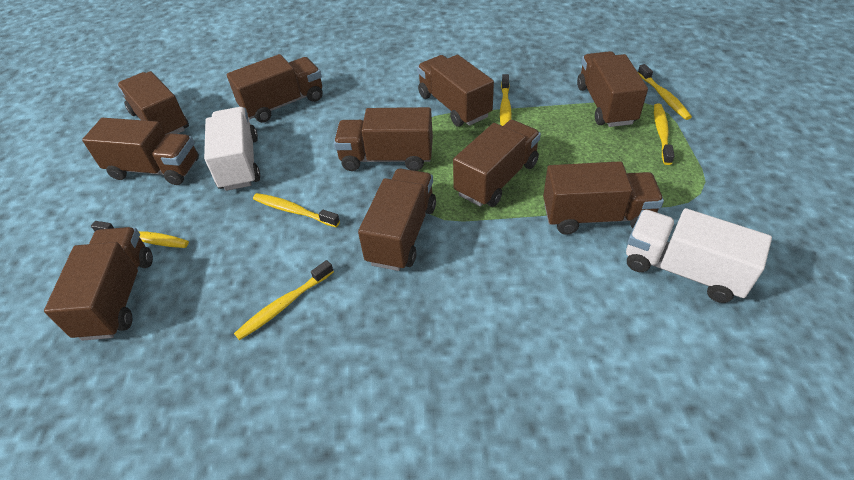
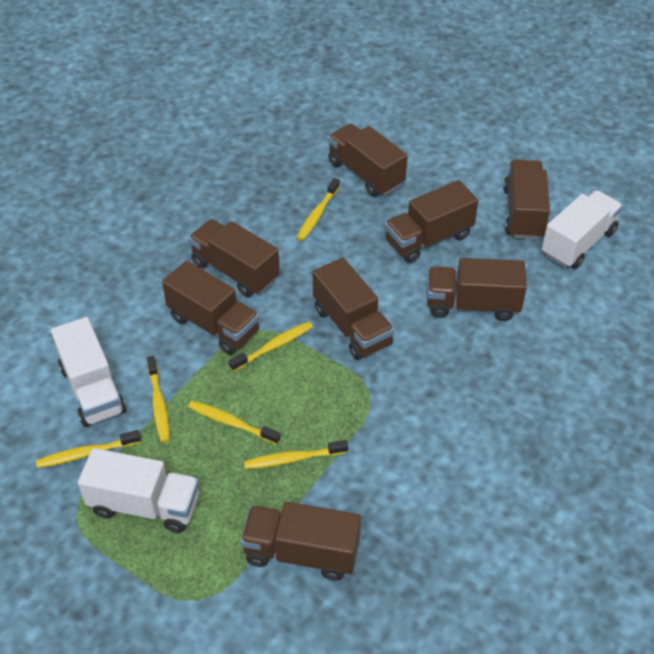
brown truck: [44,227,153,341] [82,118,199,185] [117,71,189,135] [227,54,323,123] [334,107,433,171] [358,168,436,271] [417,55,494,127] [453,120,541,207] [543,161,664,235] [577,51,648,127] = 10 -> [162,261,260,355] [188,219,280,297] [241,502,361,581] [313,258,394,360] [328,123,408,197] [384,180,479,263] [427,258,527,321] [503,160,550,240] = 8
white truck: [204,107,260,191] [626,208,772,303] = 2 -> [51,317,126,427] [78,448,199,533] [542,190,623,269] = 3

